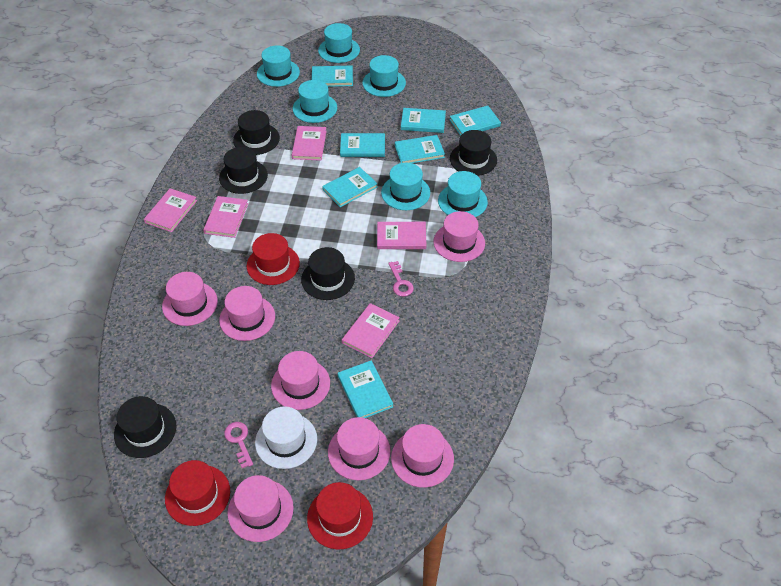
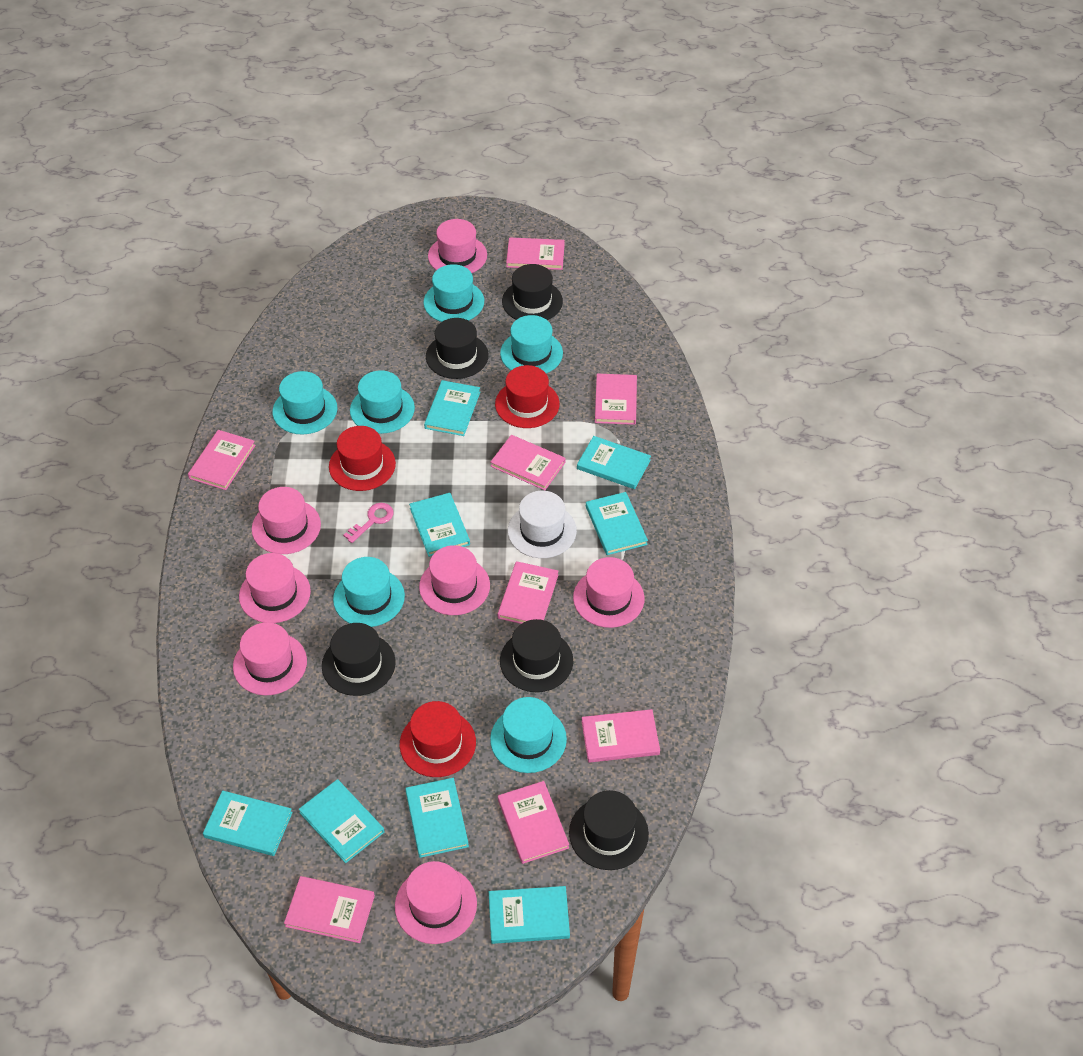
pink book: [144,188,197,232] [203,196,248,238] [292,126,327,161] [342,303,400,358] [377,222,426,249] = 5 -> [188,430,256,490] [284,876,375,943] [491,435,566,490] [498,561,558,624] [498,781,569,864] [506,237,565,270] [581,709,660,763] [595,374,637,425] = 8
pink key: [224,422,253,468] [388,261,414,297] = 2 -> [343,503,394,543] = 1
turquoise book: [312,65,353,87] [322,167,378,207] [338,360,393,418] [340,133,385,157] [395,135,445,163] [401,108,446,133] [450,106,501,136] = 7 -> [203,790,293,856] [299,779,385,863] [405,778,469,858] [409,493,470,557] [424,380,480,436] [489,886,570,944] [577,436,651,489] [586,492,648,555] = 8

